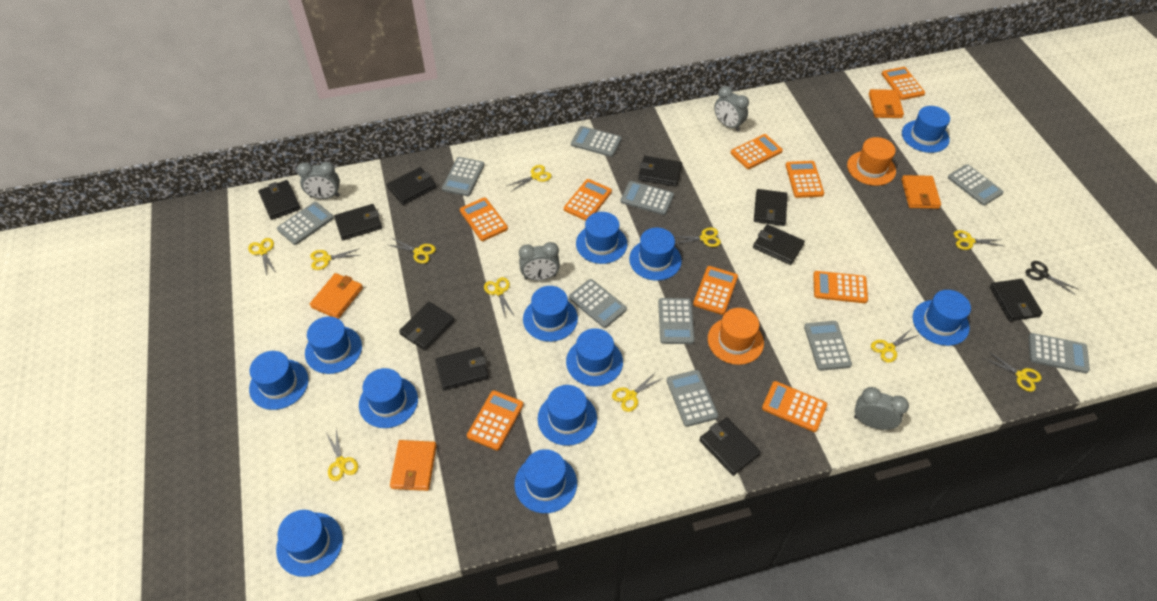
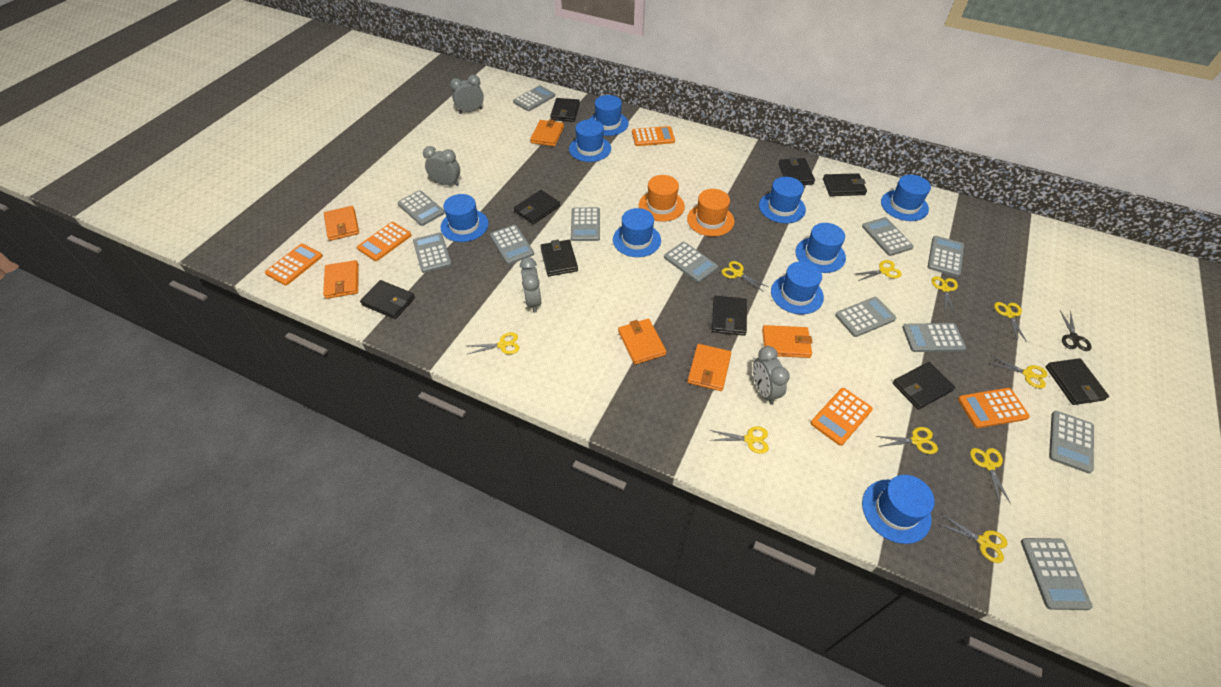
black wallet: [258,180,301,220] [334,204,382,240] [387,167,436,205] [399,302,455,351] [435,347,489,390] [638,156,682,186] [699,417,761,476] [753,224,805,265] [754,189,788,226] [990,279,1043,321] = 10 -> [360,280,415,319] [514,190,560,224] [540,240,578,276] [550,98,580,122] [712,295,747,336] [778,157,815,185] [823,173,867,196] [893,362,955,410] [1045,358,1109,405] = 9
blue hat: [249,351,309,410] [276,510,343,577] [305,316,362,374] [359,368,418,428] [515,449,577,513] [523,286,578,342] [538,385,597,446] [566,328,623,386] [576,212,627,264] [629,228,682,281] [902,106,950,153] [913,290,971,346] = 12 -> [441,194,489,242] [569,119,611,162] [590,95,629,136] [613,208,661,257] [759,177,806,223] [771,261,824,314] [795,223,846,273] [862,475,935,544] [881,175,931,221] = 9
grey calculator: [277,202,334,245] [442,157,484,196] [569,279,627,328] [571,126,622,157] [621,181,674,215] [658,298,695,344] [667,370,718,427] [804,321,852,371] [948,164,1004,205] [1028,333,1090,373] = 10 -> [397,190,445,226] [413,233,452,273] [490,225,534,265] [513,85,555,111] [571,207,600,241] [664,242,718,283] [835,297,896,337] [862,217,914,256] [902,323,966,352] [928,236,964,277] [1021,538,1093,610] [1049,411,1094,473] = 12
orange calculator: [460,197,508,241] [467,390,523,450] [564,179,612,221] [693,266,738,315] [731,134,783,169] [762,381,827,432] [786,161,824,198] [813,271,868,303] [882,67,925,100] = 9 -> [265,244,323,285] [357,222,412,261] [632,126,675,146] [811,388,873,446] [958,388,1030,428] = 5
orange wallet: [310,273,363,319] [390,440,437,491] [869,89,904,118] [901,175,941,209] = 4 -> [323,260,359,299] [324,206,359,241] [530,119,564,146] [618,319,666,365] [687,344,731,391] [762,325,812,358] = 6
yellow scissors: [248,238,276,276] [310,248,360,270] [326,429,358,481] [389,238,436,264] [484,277,515,317] [506,165,551,191] [612,372,663,412] [674,227,721,247] [871,329,918,363] [954,230,1003,250] [984,352,1041,392] = 11 -> [468,332,520,354] [710,426,769,454] [721,261,768,292] [856,260,902,281] [876,427,938,454] [931,276,958,315] [938,514,1008,563] [970,448,1011,504] [989,355,1047,389] [994,302,1027,342] = 10

